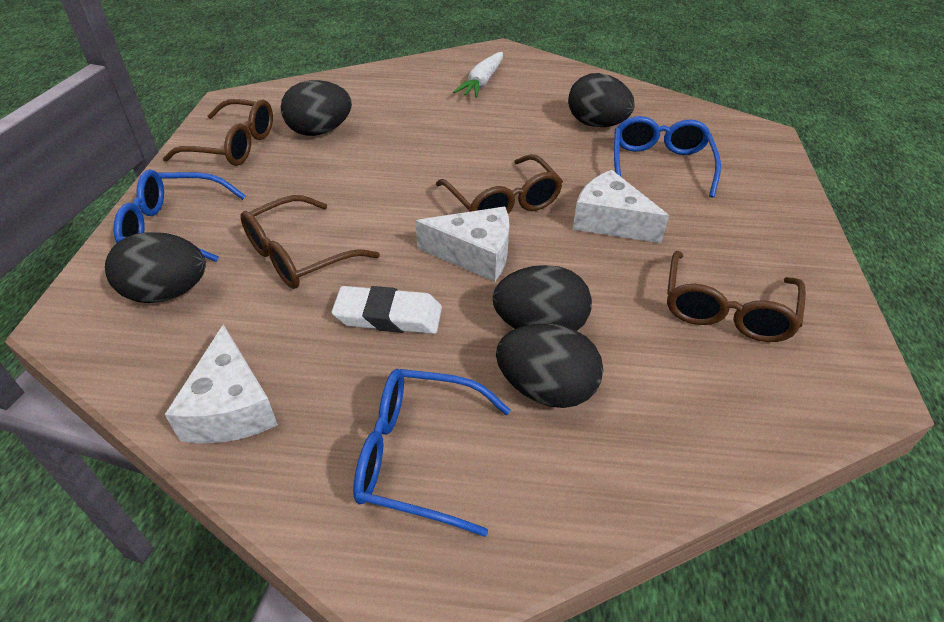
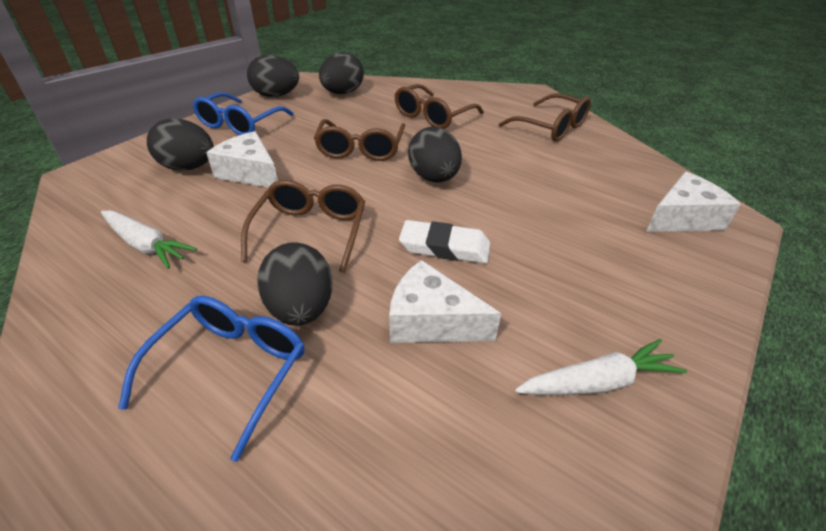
blue glasses: [114,169,246,262] [353,369,511,537] [614,116,721,198] = 3 -> [118,296,304,462] [193,92,294,135] = 2
white carrot: [453,52,503,98] = 1 -> [101,211,197,269] [515,339,687,395] = 2

